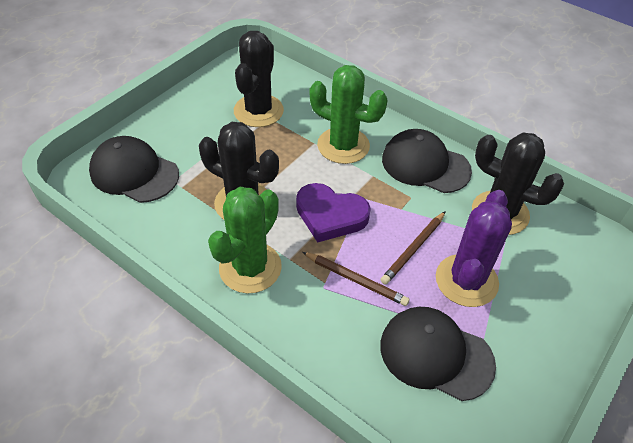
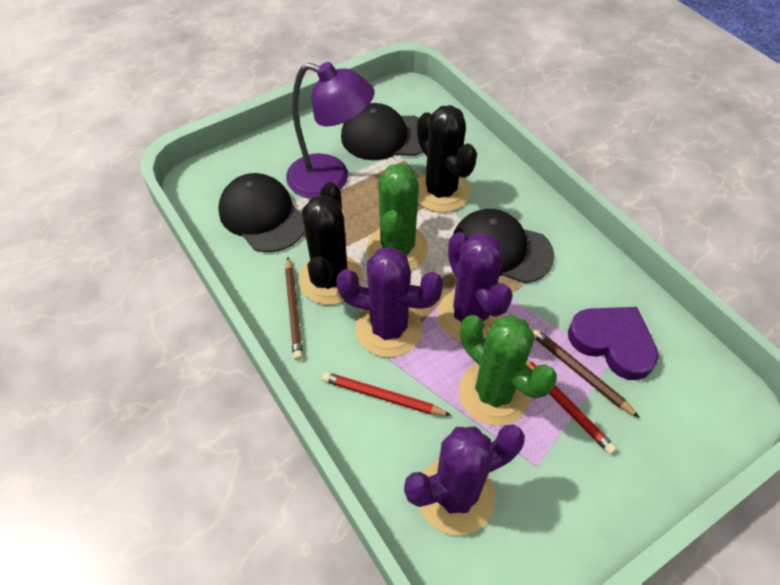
black cactus: [199,122,279,220] [234,31,284,127] [472,132,564,235] = 3 -> [299,182,362,305] [417,105,477,212] = 2
purple cactus: [436,190,512,307] = 1 -> [336,247,443,357] [404,425,525,535] [437,232,513,342] = 3
purple lamp: none = 0 -> [286,62,374,199] = 1
red pencil: none = 0 -> [322,372,451,416] [526,359,617,454] = 2

